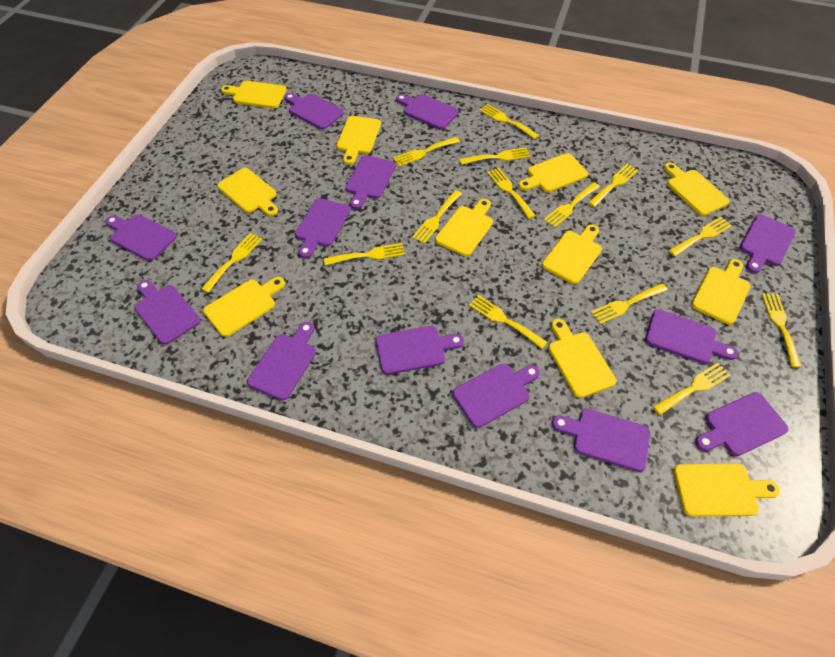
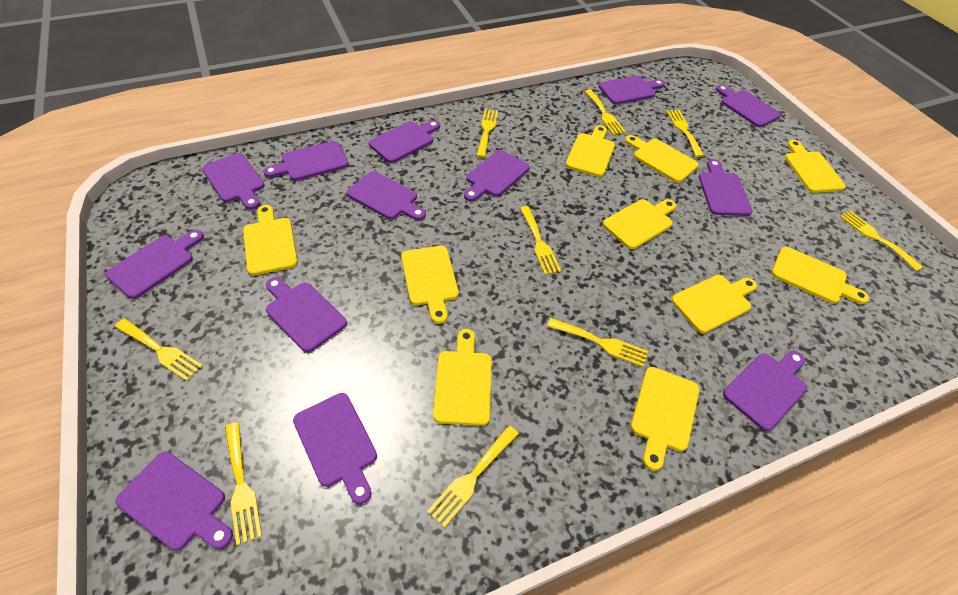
yellow cutting board: [203,277,285,337] [217,168,278,216] [221,81,287,108] [336,116,381,165] [435,199,493,256] [518,153,588,192] [542,224,602,284] [548,319,616,398] [664,162,730,216] [673,464,780,516] [691,259,751,325] = 11 -> [243,205,298,275] [401,246,459,324] [433,329,492,426] [566,125,615,177] [603,199,676,249] [625,135,699,183] [631,367,699,471] [671,275,757,333] [771,247,869,304] [785,140,846,193] = 10
yellow fork: [201,233,262,292] [324,243,405,265] [393,137,460,166] [412,190,462,244] [459,147,530,165] [469,295,547,349] [480,104,539,139] [487,168,536,219] [544,182,600,227] [588,164,638,207] [591,284,667,324] [653,363,730,415] [669,217,732,256] [762,293,801,368] = 14 -> [115,319,203,381] [225,422,262,545] [427,426,519,528] [477,109,498,158] [520,206,561,275] [547,318,648,367] [585,89,626,135] [666,110,704,157] [840,211,923,271] = 9

